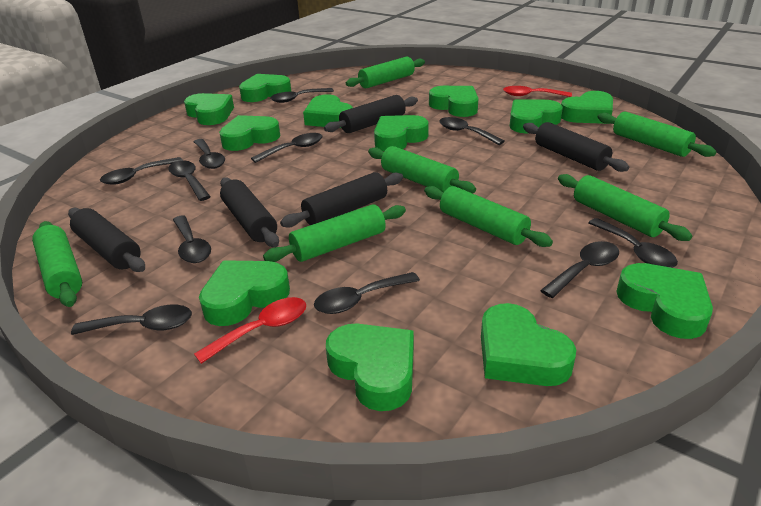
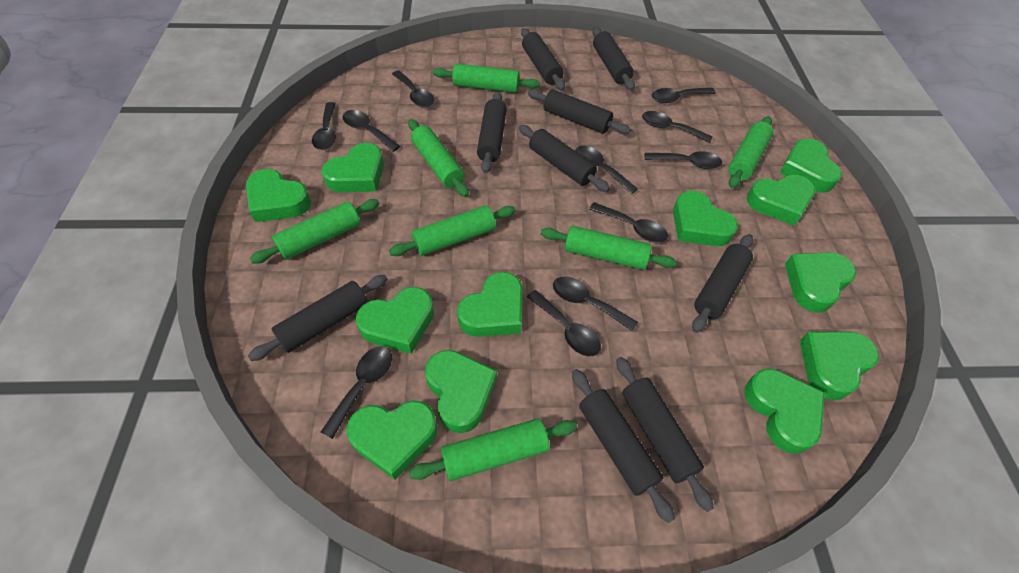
black rolling pin: [68,208,145,272] [220,177,279,247] [280,172,403,228] [324,95,418,133] [523,122,629,172] = 5 -> [248,275,387,361] [477,92,507,173] [519,125,610,192] [521,28,565,91] [528,89,631,134] [572,369,675,523] [592,27,635,91] [616,357,714,512] [692,234,753,333] = 9
red spoon: [194,297,306,364] [503,86,572,97] = 2 -> none = 0

